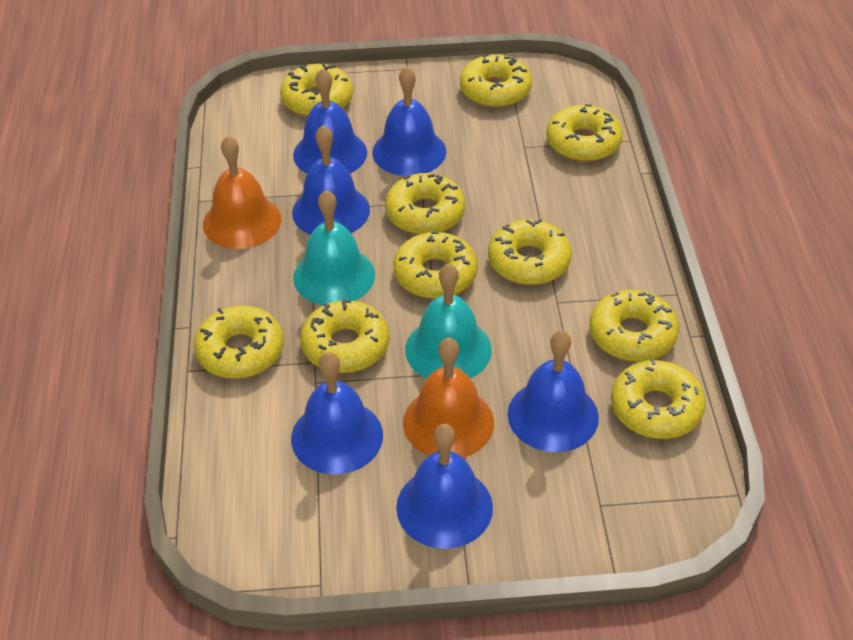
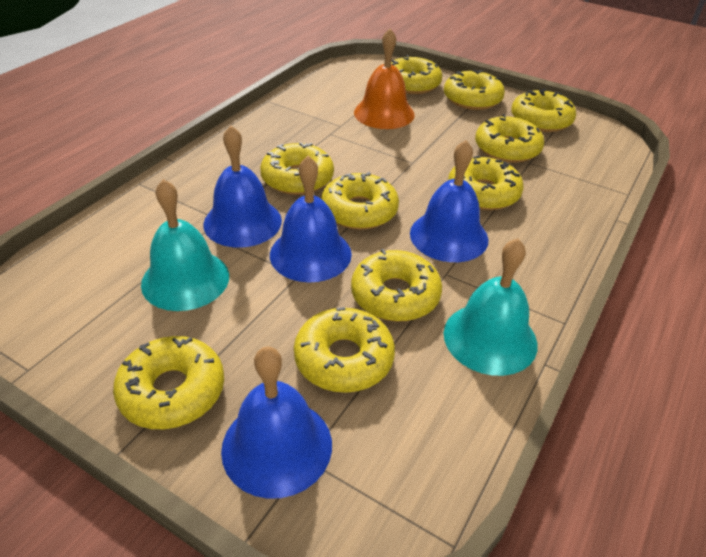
blue bell: [291,352,383,474] [292,125,370,235] [293,68,367,174] [372,66,446,176] [396,424,493,549] [508,330,599,452] = 6 -> [203,126,282,248] [221,347,332,499] [270,156,352,282] [410,140,489,262] = 4
orange bell: [203,136,281,249] [403,337,494,458] = 2 -> [354,29,415,129] = 1

